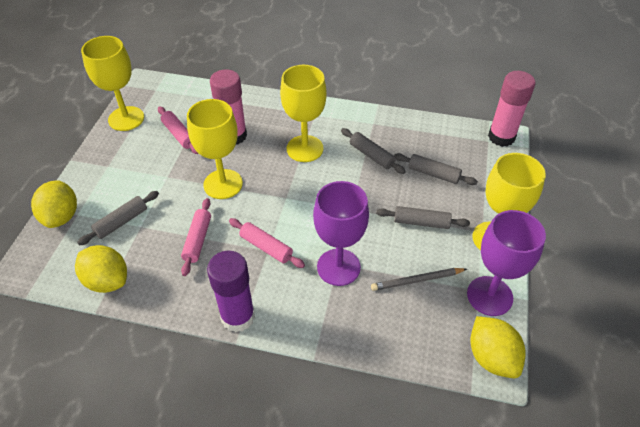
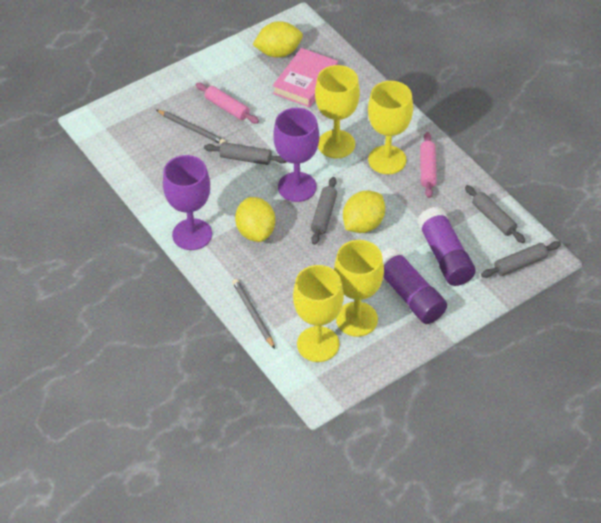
grey pencil: [371,268,467,291] = 1 -> [157,110,226,144] [232,279,275,349] = 2
pink book: none = 0 -> [272,48,338,107] = 1
pink glue stick: [210,69,247,145] [488,71,536,147] = 2 -> none = 0
pink rolling pin: [158,106,199,154] [181,198,211,276] [229,218,305,268] = 3 -> [196,83,259,124] [420,132,437,198] = 2
purple glue stick: [207,251,255,332] = 1 -> [382,247,447,324] [417,207,476,286] = 2

